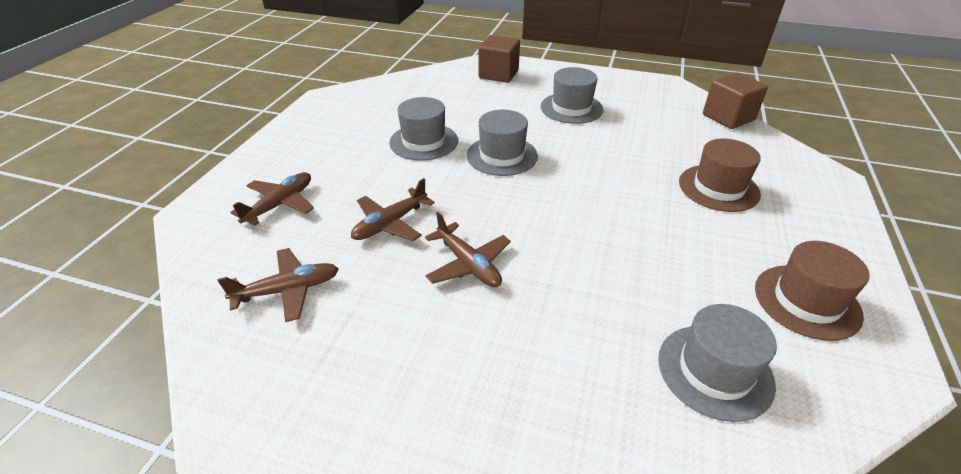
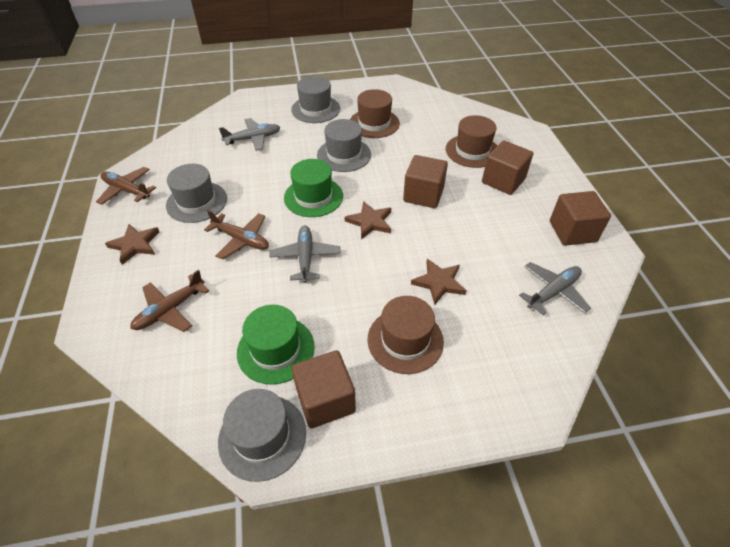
brown cube: [478,35,520,83] [703,73,768,129] = 2 -> [292,350,356,428] [403,155,448,208] [482,141,533,195] [550,191,611,246] = 4
brown hat: [679,139,761,212] [755,241,870,341] = 2 -> [350,89,400,138] [367,296,444,374] [446,115,497,168] = 3
brown plane: [218,248,339,322] [230,172,314,226] [351,178,435,241] [425,212,511,287] = 4 -> [96,167,156,205] [130,270,209,332] [204,210,269,259] = 3
brown star: none = 0 -> [105,224,159,265] [345,201,391,239] [411,259,466,305] = 3
green hat: none = 0 -> [237,305,315,385] [284,159,343,217] = 2
grey plane: none = 0 -> [219,118,281,151] [269,226,340,283] [519,262,591,315] = 3

